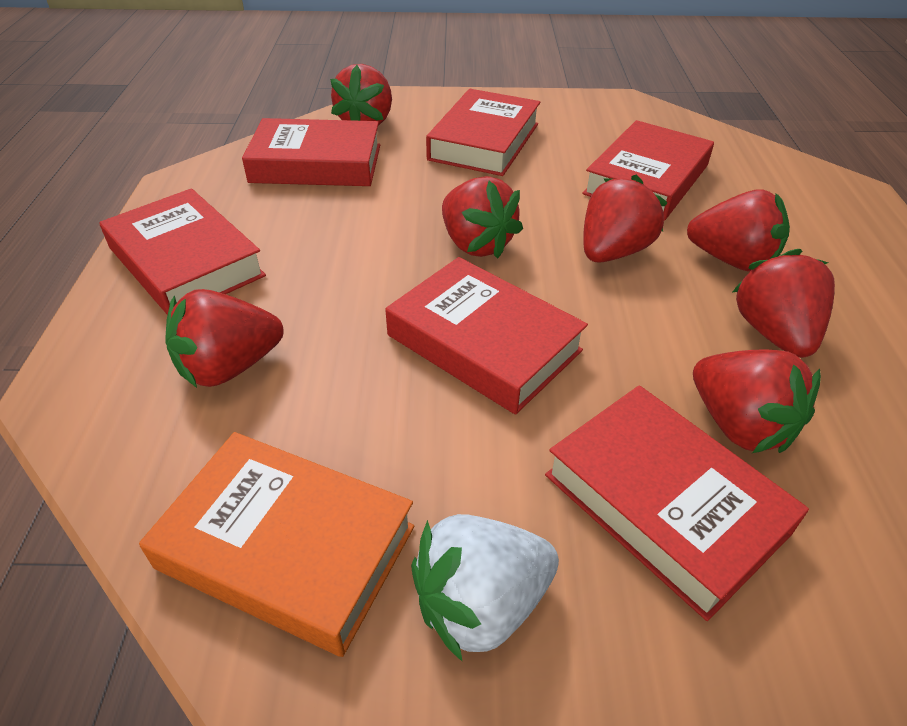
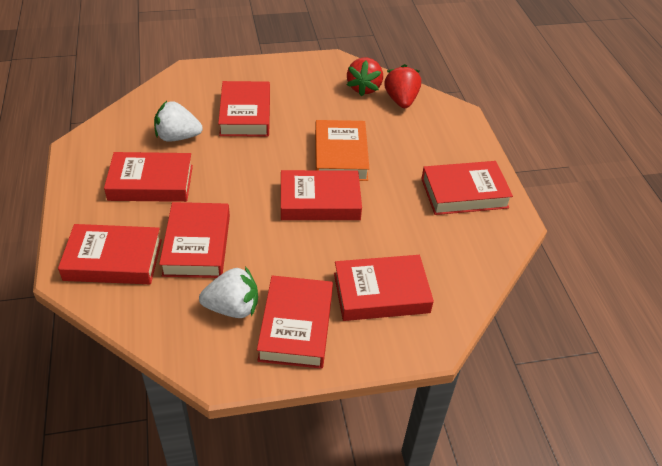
red book: [99,188,266,315] [242,118,380,186] [385,257,588,415] [426,89,540,176] [545,385,809,621] [582,120,714,221] = 6 -> [58,224,162,284] [104,152,193,202] [159,202,230,278] [218,81,270,136] [257,275,333,369] [281,170,362,220] [334,255,434,321] [421,161,513,215] = 8
red strawberry: [165,289,284,388] [330,64,392,126] [442,176,523,258] [583,175,667,263] [687,189,790,271] [693,350,821,453] [733,249,835,358] = 7 -> [347,58,383,96] [384,64,421,108] = 2
white strawberry: [411,514,559,662] = 1 -> [154,101,203,142] [199,266,258,318] = 2

